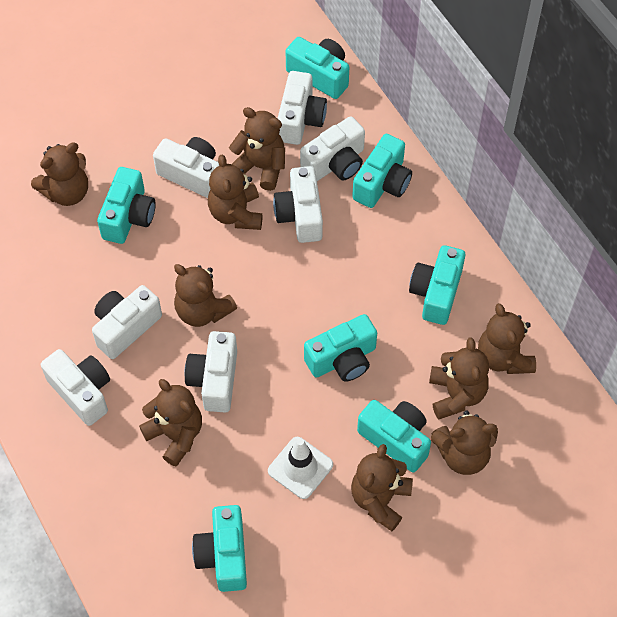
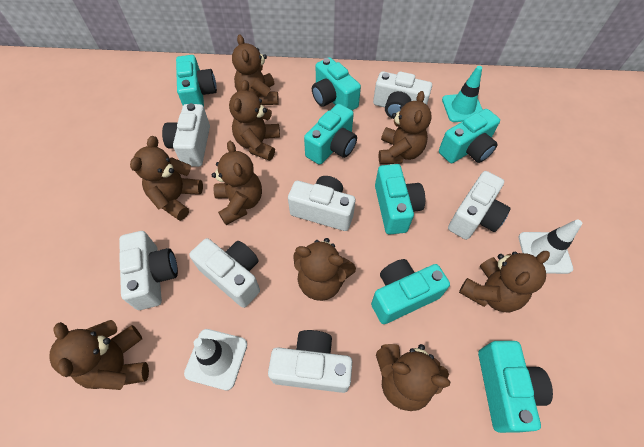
turquoise traffic cone: none = 0 -> [442,66,483,122] = 1
white traffic cone: [268,437,333,499] = 1 -> [184,329,247,390] [518,219,582,274] = 2

